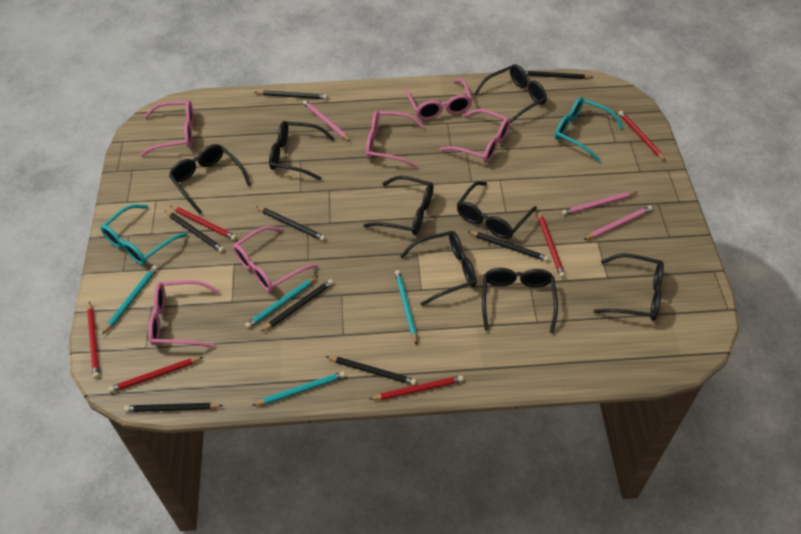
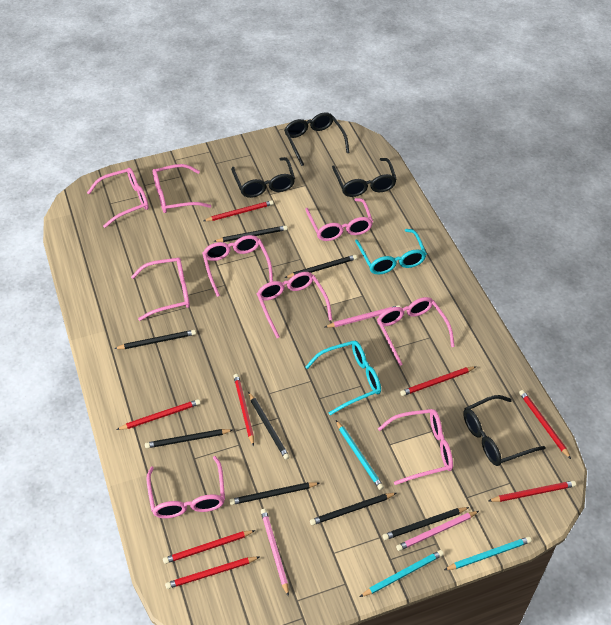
black glasses: [169,144,251,214] [269,121,335,180] [363,176,434,235] [400,231,477,306] [457,181,537,239] [474,64,547,124] [482,268,558,333] [594,253,664,321] = 8 -> [231,157,295,198] [284,112,349,166] [332,158,397,197] [463,395,546,466] = 4
pink glasses: [140,100,194,156] [148,280,221,348] [233,226,318,292] [366,110,425,168] [405,79,472,120] [440,109,510,163] = 6 -> [87,168,149,228] [131,257,190,321] [146,456,225,518] [153,164,211,213] [202,235,273,297] [257,272,332,338] [305,198,373,241] [377,297,455,366] [378,409,453,485] = 9
red pencil: [87,301,99,379] [108,357,203,393] [170,206,237,240] [369,376,464,400] [538,211,565,278] [618,111,666,161] = 6 -> [116,399,200,430] [163,530,256,564] [165,557,259,589] [203,200,274,221] [233,374,254,446] [400,366,477,396] [489,481,576,502] [519,390,571,459] = 8
turquoise pencil: [102,265,158,334] [245,276,318,329] [252,371,346,406] [395,270,417,345] = 4 -> [336,420,384,490] [360,550,444,597] [444,536,532,570] = 3

